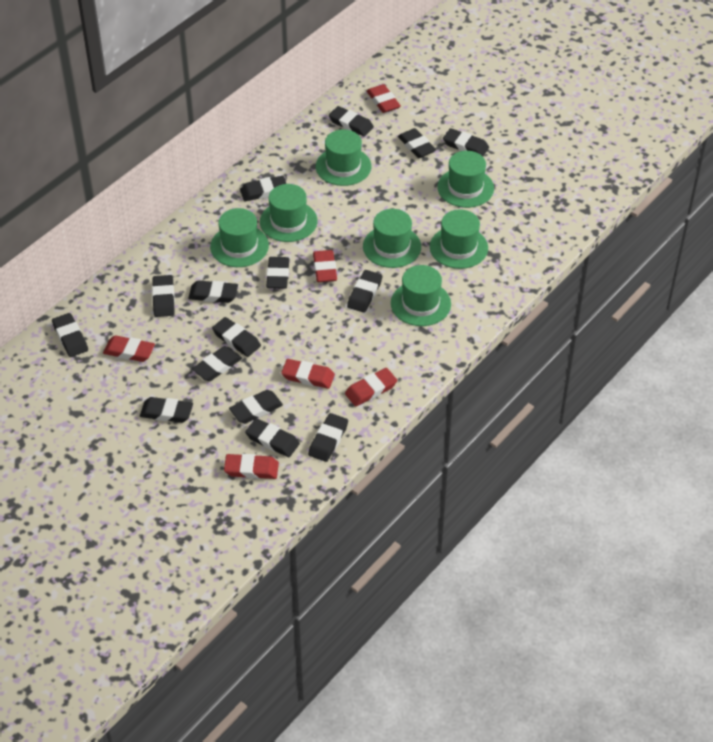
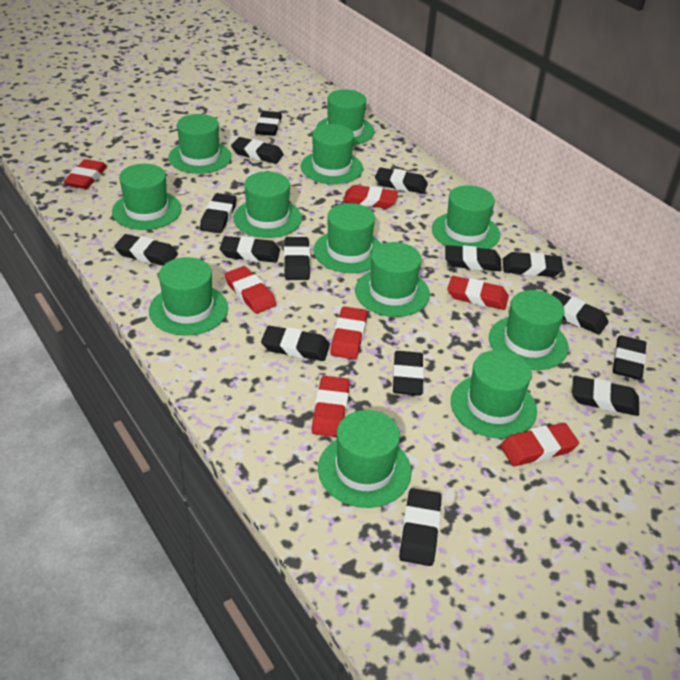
green hat: [210,208,269,267] [260,184,318,242] [316,130,371,186] [363,209,421,268] [391,265,451,326] [430,209,488,269] [437,151,494,208] = 7 -> [112,164,182,230] [149,257,228,336] [168,114,232,174] [233,172,302,238] [300,124,363,184] [313,203,381,273] [316,89,375,145] [318,410,412,508] [355,242,430,317] [432,185,500,249] [451,350,537,439] [489,290,569,370] = 12
red eraser: [103,335,155,362] [224,454,279,479] [281,359,335,389] [313,250,337,282] [345,368,397,407] [367,84,401,113] = 6 -> [64,159,107,189] [224,266,277,314] [312,376,350,437] [330,306,367,360] [343,185,398,209] [447,276,509,310] [500,423,579,466] = 7

